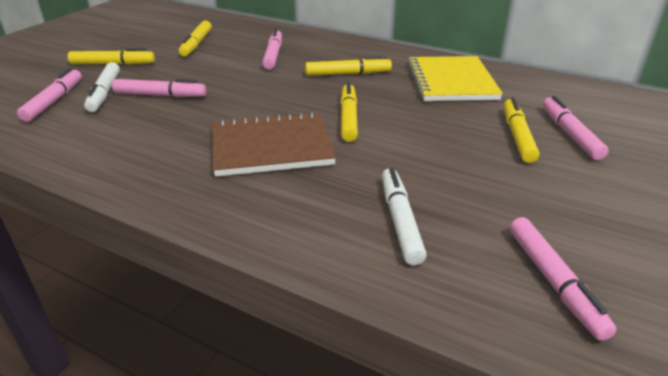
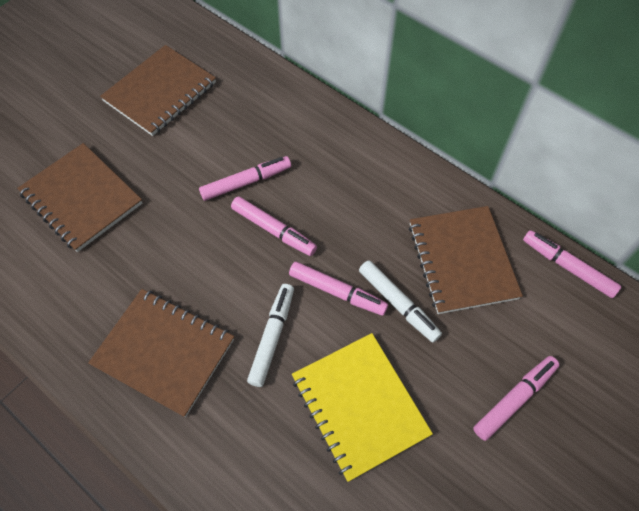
brown notebook: [213,111,336,177] = 1 -> [17,143,143,252] [88,289,234,417] [100,45,216,136] [409,206,523,314] = 4
yellow marker: [68,48,155,65] [179,20,212,57] [305,56,392,76] [340,82,358,142] [504,97,540,163] = 5 -> none = 0

